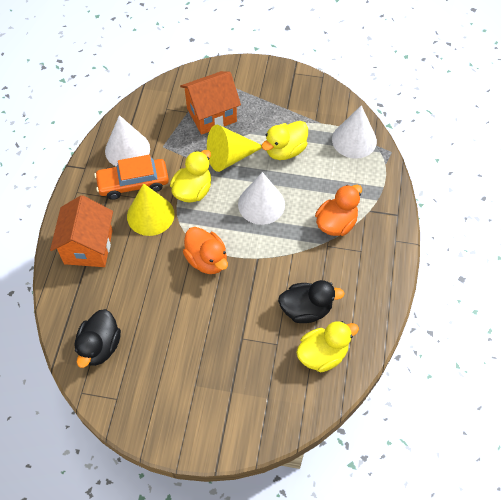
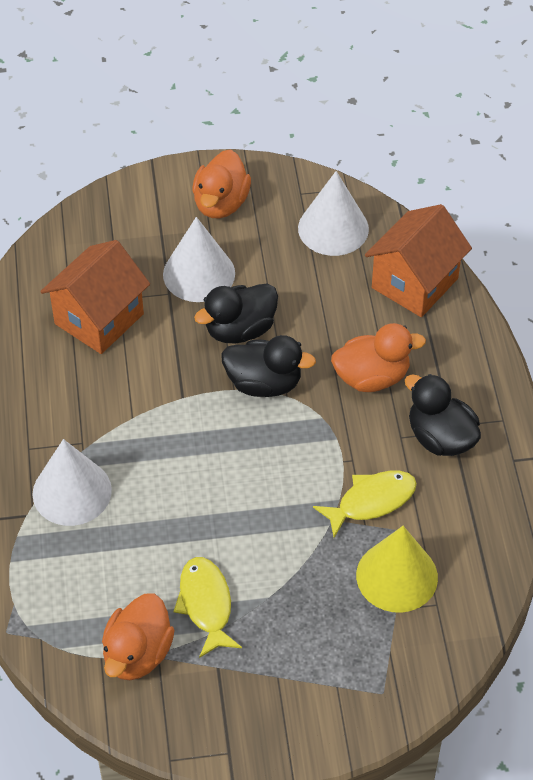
black duck: [74,309,121,368] [278,280,345,323] = 2 -> [194,284,278,344] [221,335,316,397] [405,374,481,456] = 3
orange car: [94,155,169,200] = 1 -> none = 0
orange duck: [183,227,228,274] [315,185,362,236] = 2 -> [102,593,175,680] [192,150,251,218] [331,323,426,392] = 3
yellow cone: [127,183,175,236] [207,125,262,172] = 2 -> [356,526,438,613] = 1
yellow duck: [170,150,211,203] [261,121,308,160] [296,321,359,372] = 3 -> none = 0
yellow fish: none = 0 -> [173,557,242,658] [313,471,417,538] = 2

